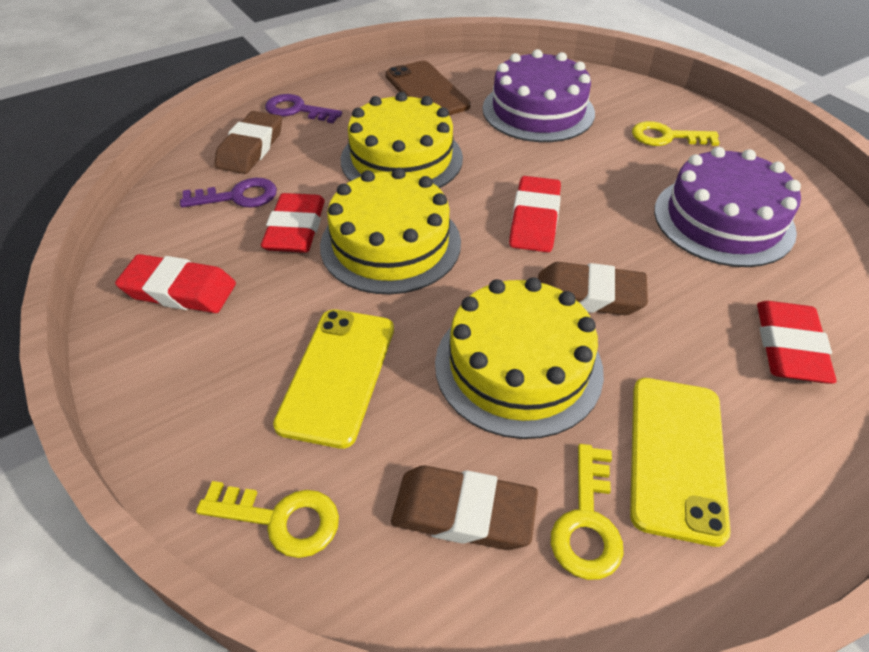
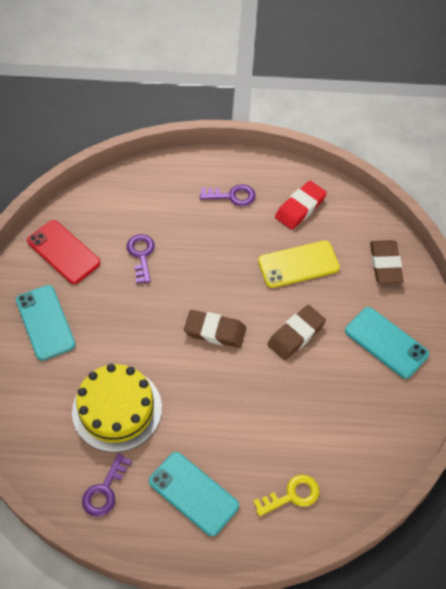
brown phone: [385,61,471,115] = 1 -> none = 0
purple cake: [483,49,595,142] [654,147,801,267] = 2 -> none = 0
purple key: [180,178,277,208] [265,94,342,123] = 2 -> [82,453,132,517] [127,234,155,284] [200,184,256,206] = 3
red eraser: [115,254,236,313] [261,193,325,253] [509,176,561,252] [757,301,837,384] = 4 -> [275,181,327,230] = 1
red phone: none = 0 -> [27,220,100,284] = 1
turquoise phone: none = 0 -> [16,285,76,361] [149,452,239,537] [345,307,429,379] = 3
yellow cake: [320,168,461,294] [341,92,463,188] [435,277,604,439] = 3 -> [72,364,162,452] = 1
yellow key: [196,481,339,558] [551,444,624,580] [632,121,720,146] = 3 -> [253,475,319,517] = 1
yellow phone: [273,309,394,449] [630,378,730,547] = 2 -> [258,241,340,288] = 1

